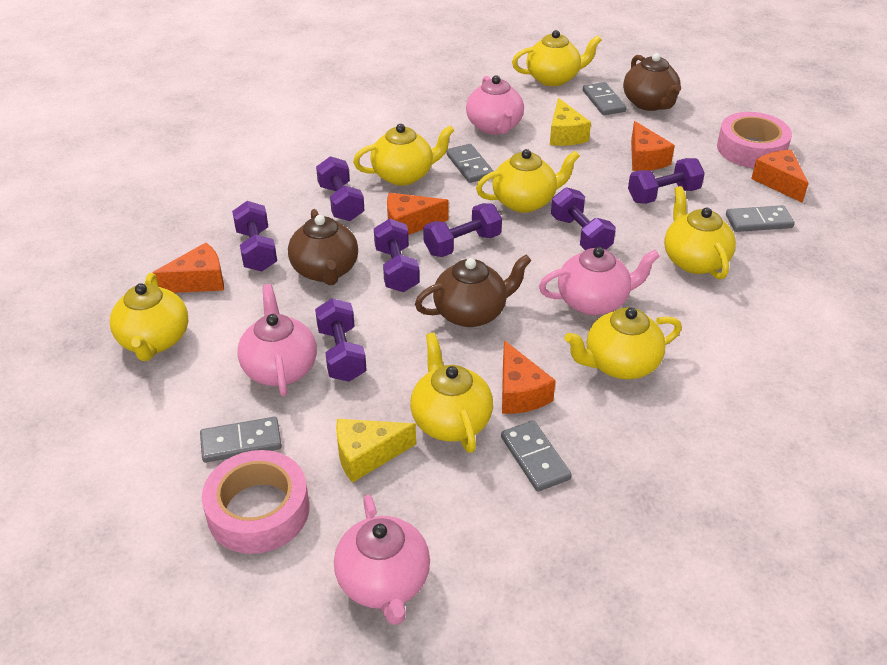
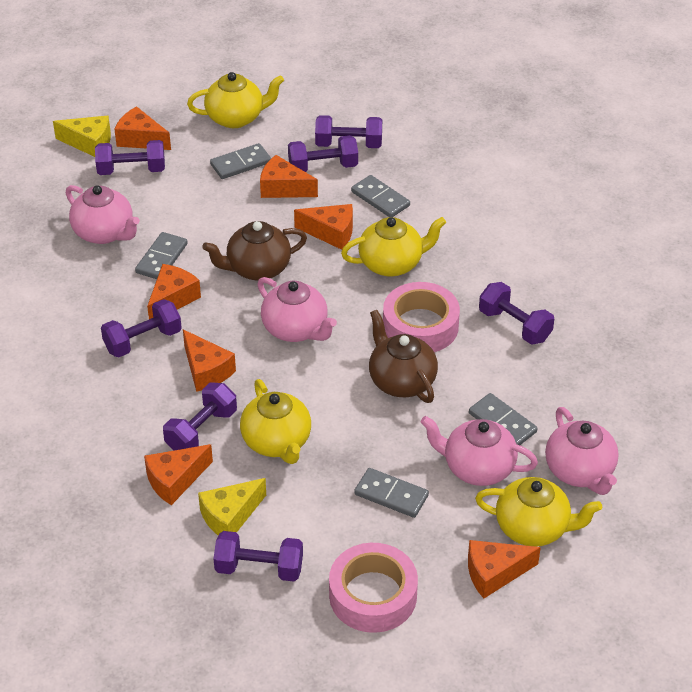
brown teapot: [288,209,358,285] [415,255,531,327] [623,53,681,111] = 3 -> [202,221,307,281] [369,310,438,403] = 2
orange cheese: [152,243,224,293] [387,193,449,235] [502,340,556,414] [631,121,675,171] [751,150,809,203] = 5 -> [114,106,171,150] [144,444,213,505] [147,264,201,319] [183,329,236,392] [260,155,318,198] [294,204,353,250] [468,540,541,598] = 7
yellow teapot: [110,273,188,361] [353,124,455,186] [410,332,493,453] [476,149,580,213] [512,30,602,86] [565,307,682,379] [664,186,736,279] = 7 -> [187,72,284,128] [240,379,311,464] [341,217,446,277] [475,477,602,547] = 4

